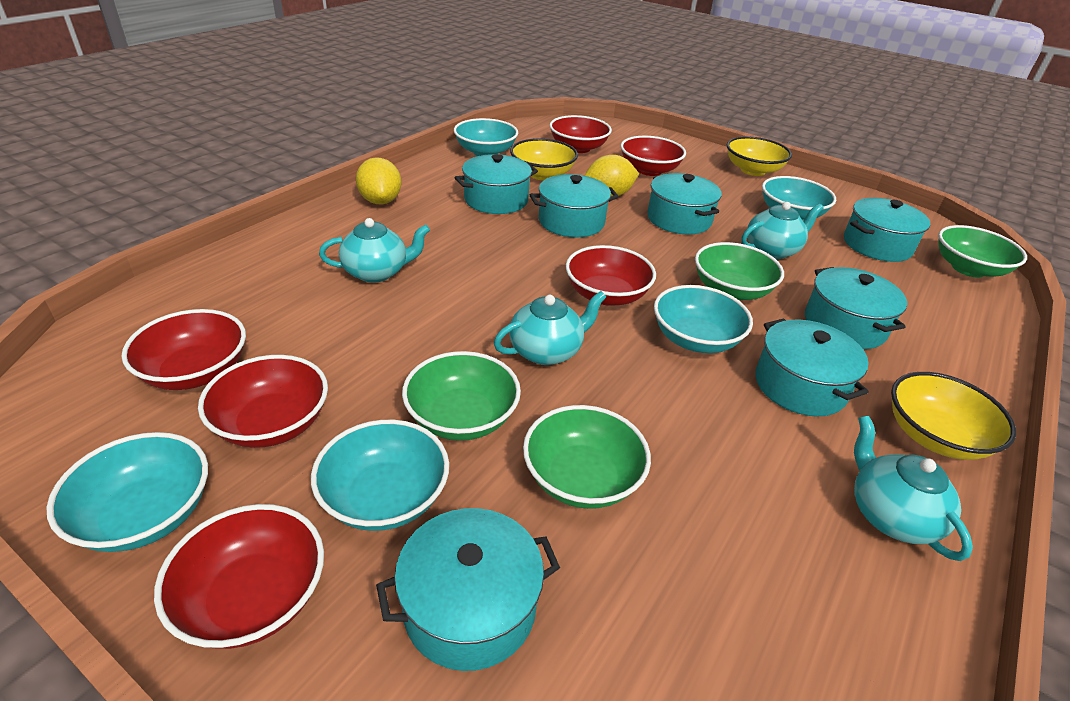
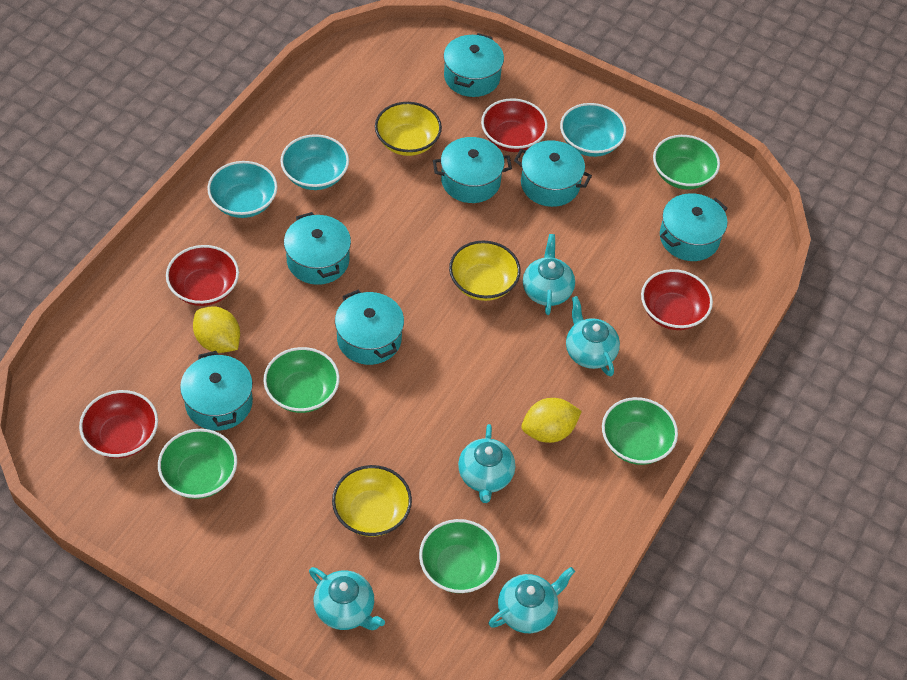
green bowl: [402,351,521,441] [523,405,651,509] [695,242,784,300] [938,225,1027,278] = 4 -> [158,429,237,499] [263,347,340,413] [419,519,500,593] [602,397,678,465] [653,135,720,189] = 5
red bowl: [121,309,246,390] [154,504,324,649] [198,355,328,448] [549,115,612,153] [566,245,656,306] [621,136,686,176] = 6 -> [79,390,158,458] [166,245,239,306] [481,98,548,152] [641,269,713,330] = 4
turquoise bowl: [46,432,208,552] [311,420,449,531] [454,118,518,156] [654,285,753,353] [762,176,836,220] = 5 -> [207,161,278,218] [280,134,349,190] [560,103,626,157] = 3
turquoise teapot: [319,218,430,283] [494,291,606,365] [741,202,824,259] [854,415,973,561] = 4 -> [309,567,385,630] [458,424,515,503] [489,567,575,633] [523,234,575,315] [566,296,620,376] = 5

